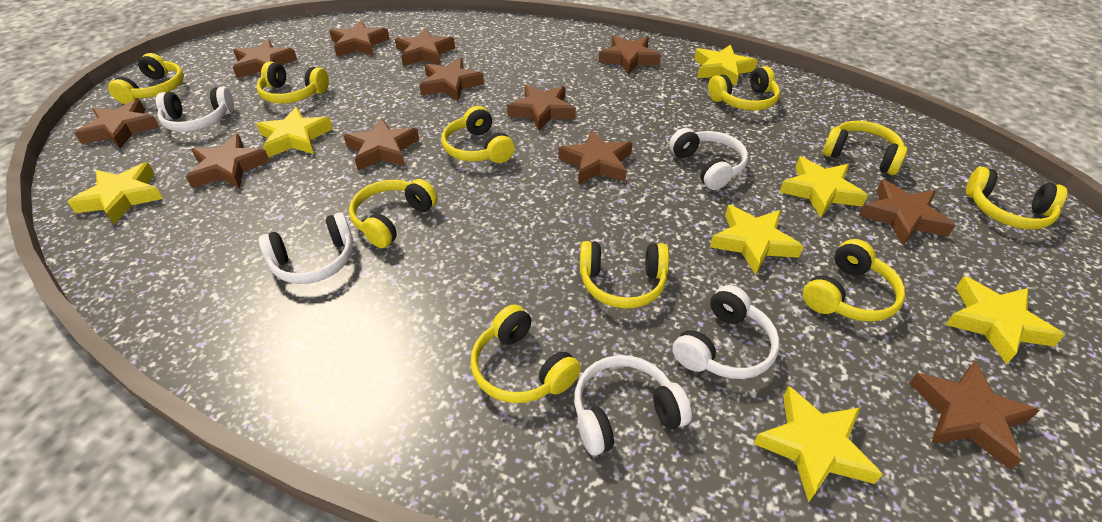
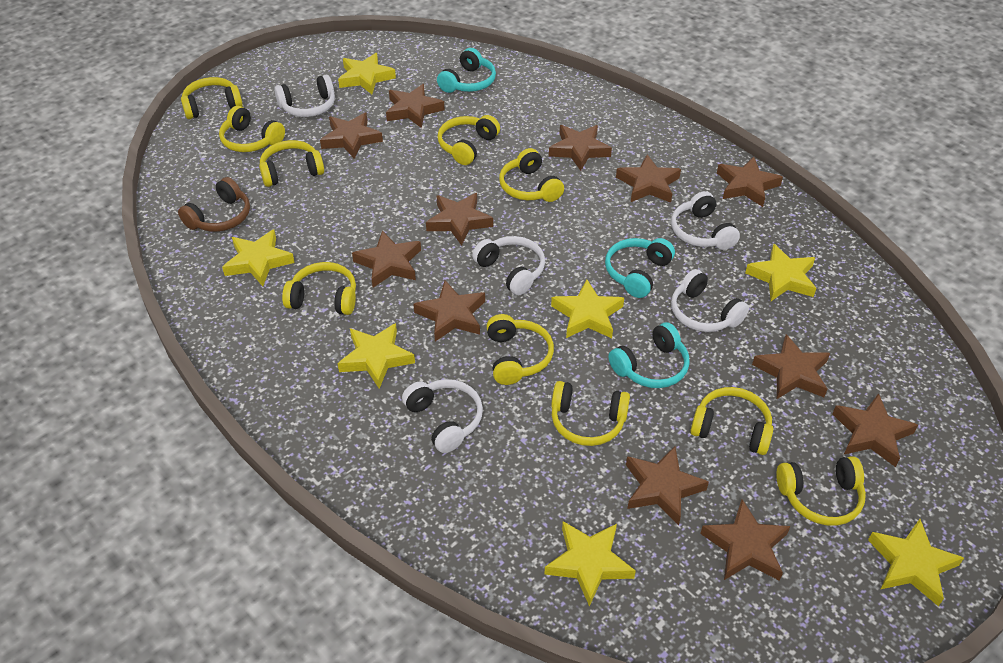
brown headphones: none = 0 -> [178,177,250,232] = 1
turquoise headphones: none = 0 -> [437,48,496,93] [605,238,675,298] [609,322,690,388] = 3

